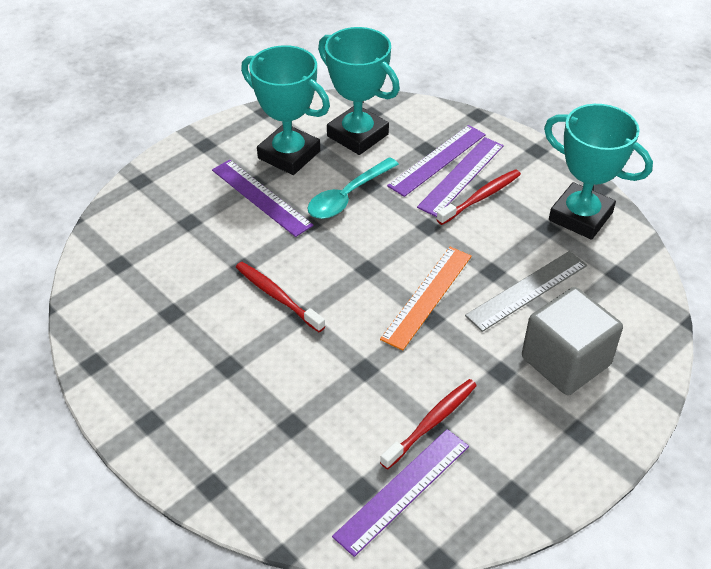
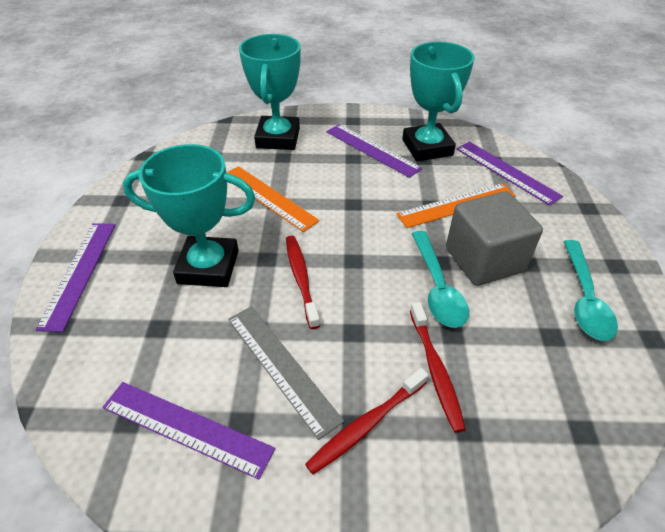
orange ruler: [380,247,472,351] = 1 -> [227,166,320,232] [396,183,516,228] = 2
turquoise spoon: [307,157,399,219] = 1 -> [412,231,469,328] [564,240,618,341] = 2

